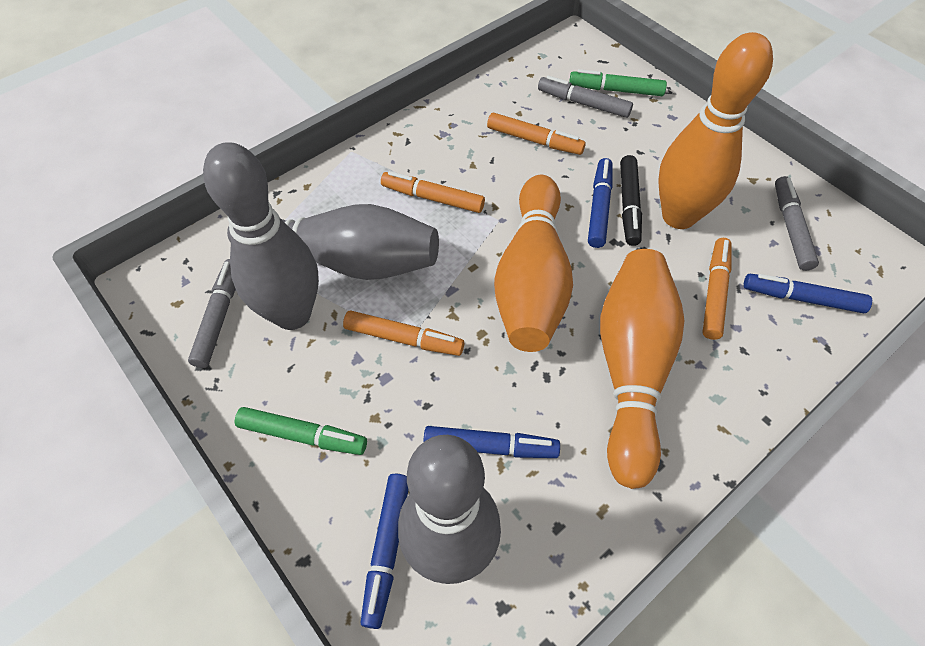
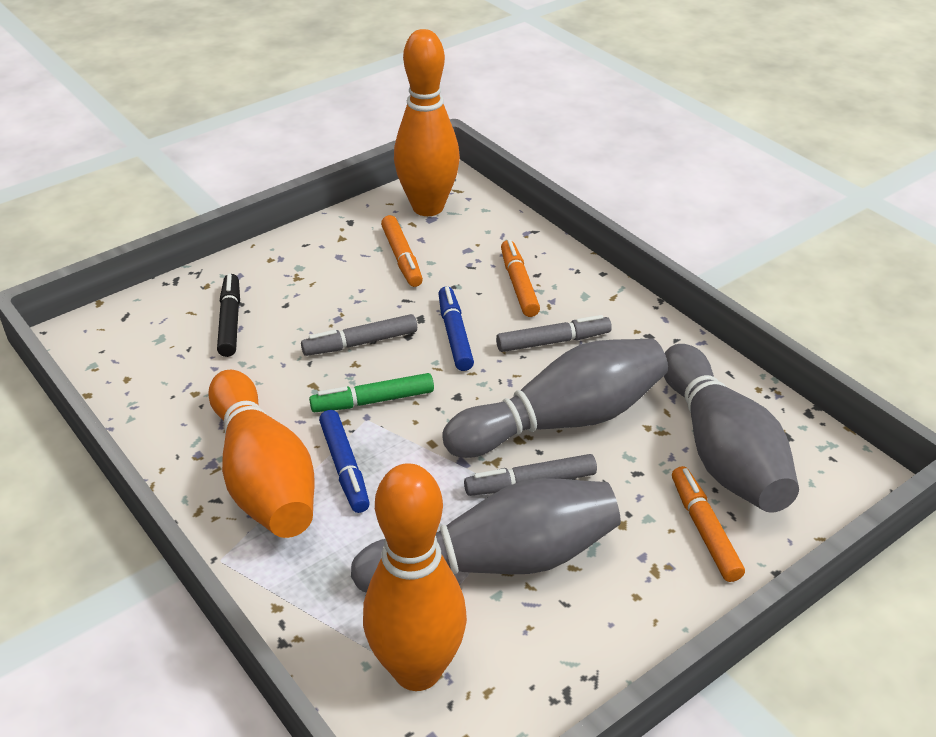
blue marker: [360,474,409,629] [423,426,560,458] [588,158,612,248] [744,274,872,313] = 4 -> [319,410,370,513] [438,286,474,371] = 2
green marker: [235,407,367,455] [569,69,667,96] = 2 -> [309,373,434,412] = 1
orange marker: [343,311,464,356] [381,171,485,213] [487,113,586,155] [702,238,731,340] = 4 -> [381,215,423,287] [501,240,540,317] [672,466,745,582] = 3

